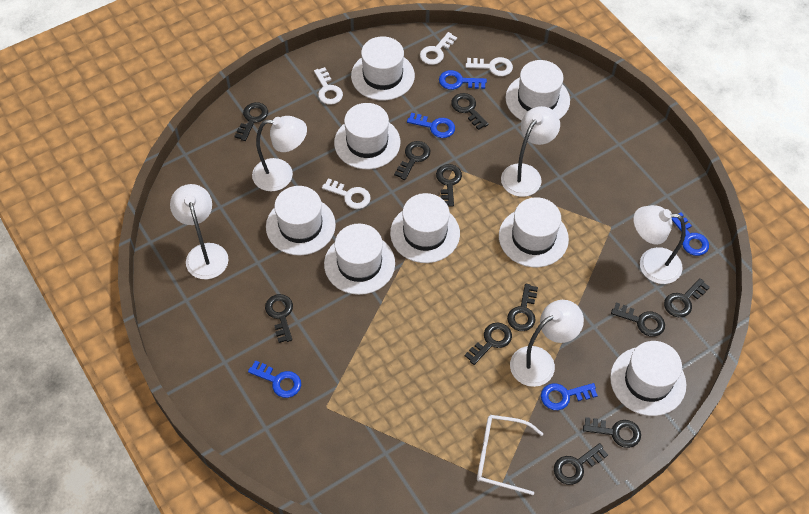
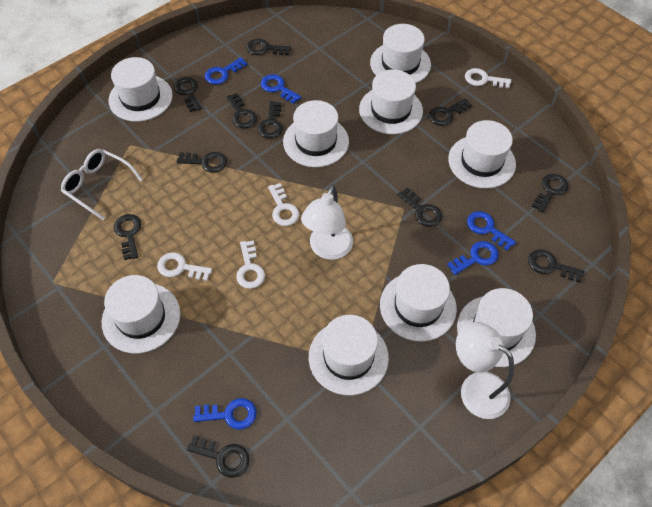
white hat: [266,186,336,256] [324,223,395,295] [334,103,400,169] [351,36,415,101] [390,193,460,263] [499,197,569,267] [506,60,570,120] [610,341,686,416] = 8 -> [102,275,180,353] [108,57,173,122] [283,100,349,167] [309,315,389,395] [359,69,423,134] [370,24,431,83] [380,264,457,342] [448,120,516,189] [457,288,536,367] = 9
white lamp: [170,184,229,279] [252,116,307,191] [501,106,560,197] [510,300,584,387] [634,205,686,284] = 5 -> [301,185,353,260] [456,322,514,419] = 2

